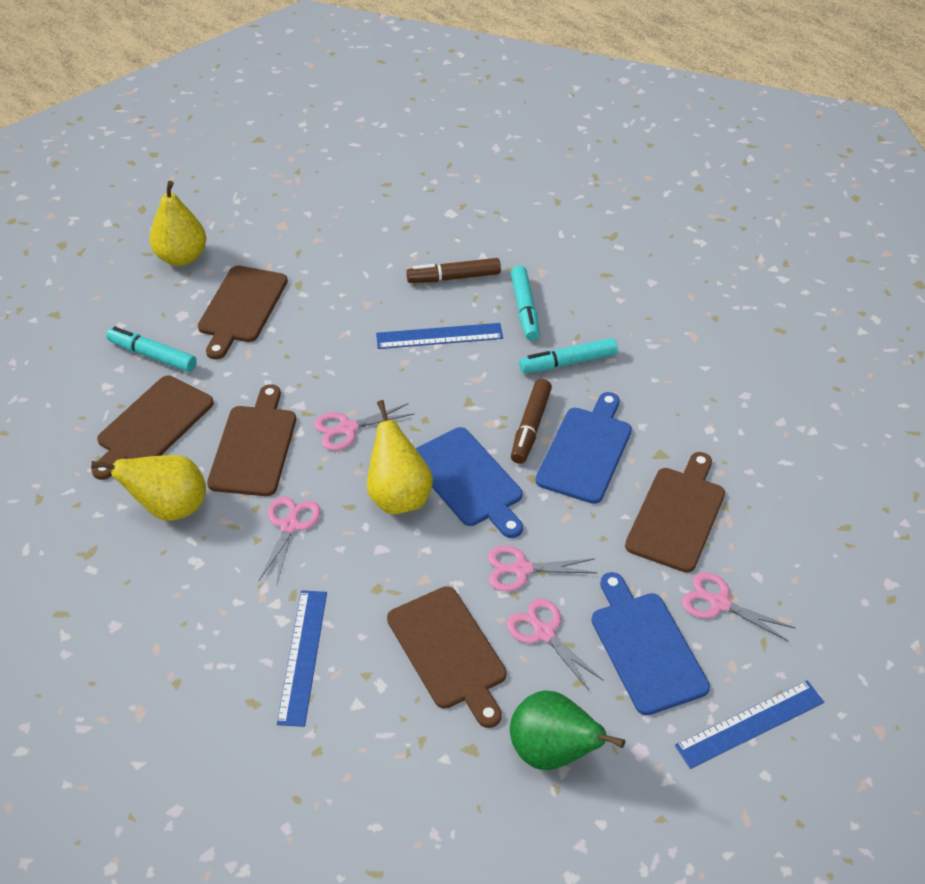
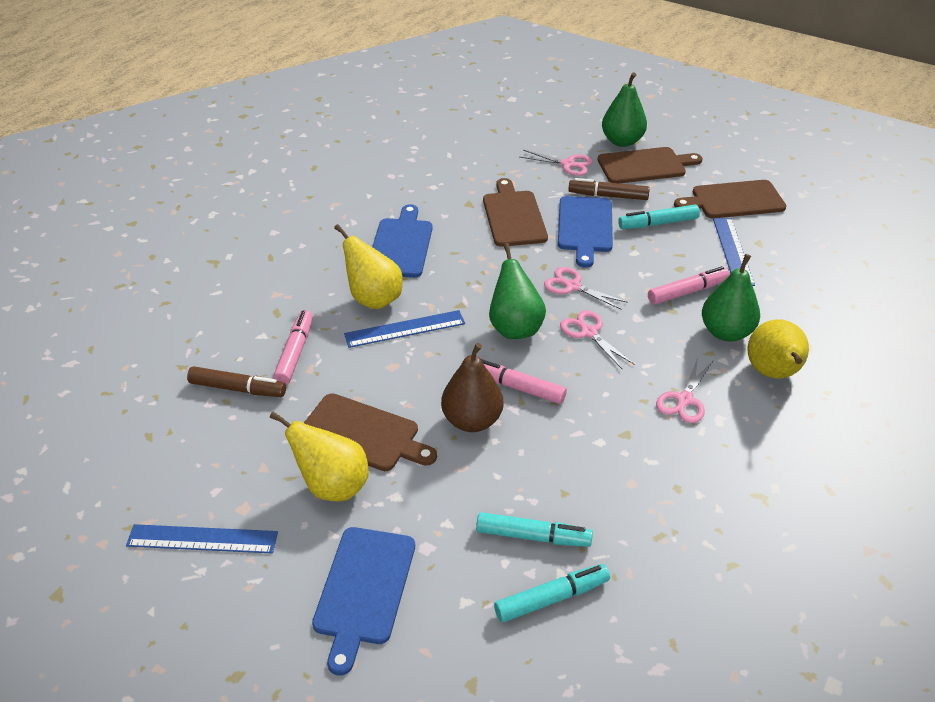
brown cutting board: [91,376,214,480] [198,265,288,359] [207,384,296,496] [387,586,507,728] [625,452,725,573] = 5 -> [304,393,437,471] [483,178,548,247] [597,147,703,184] [674,180,786,218] = 4
brown pear: none = 0 -> [441,343,504,432] = 1
green pear: [510,690,625,770] = 1 -> [489,243,546,339] [602,72,647,147] [702,254,760,342] = 3
pink marker: none = 0 -> [273,310,313,384] [481,359,567,404] [648,266,730,305] = 3
pink scissors: [259,496,321,583] [314,403,414,450] [488,546,597,591] [507,598,604,690] [682,572,795,642] = 5 -> [520,150,593,176] [544,267,628,310] [560,310,635,370] [656,358,713,423] = 4

